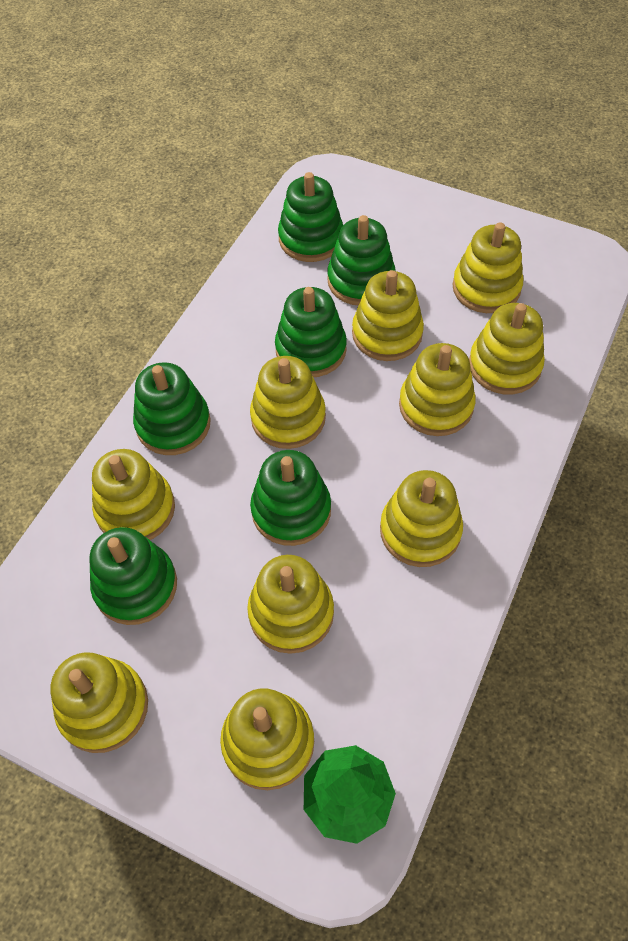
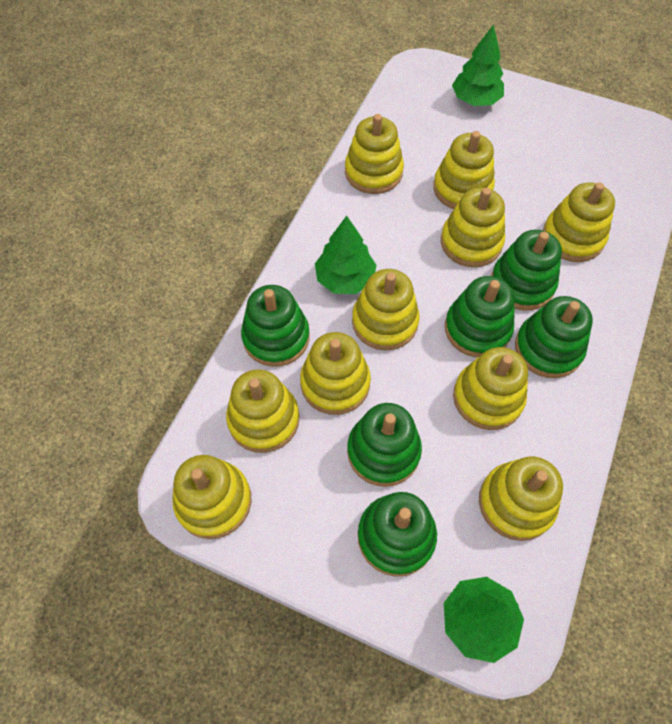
green tree: [304,745,396,844] = 1 -> [315,216,377,294] [444,577,524,663] [452,24,504,106] = 3

